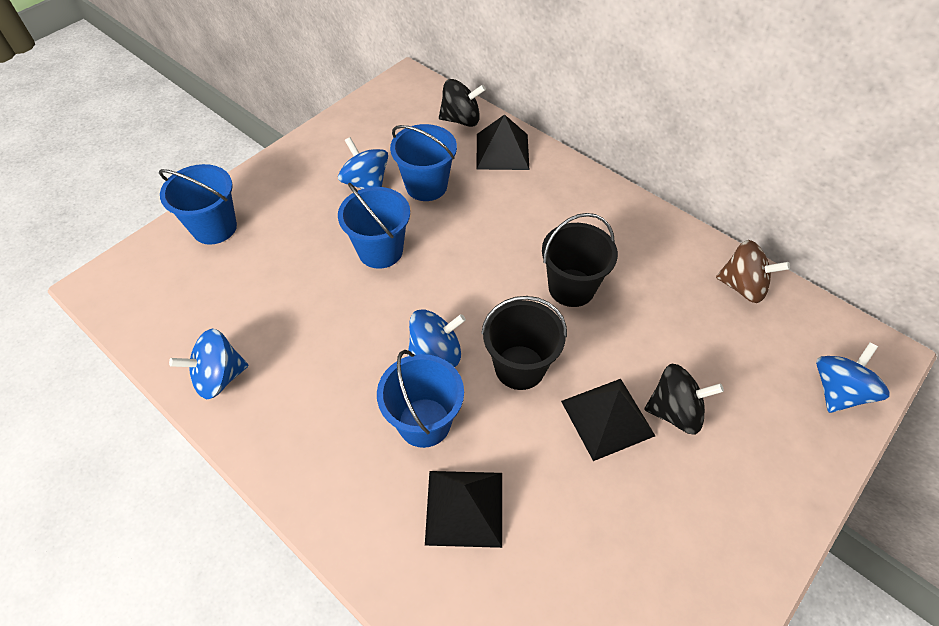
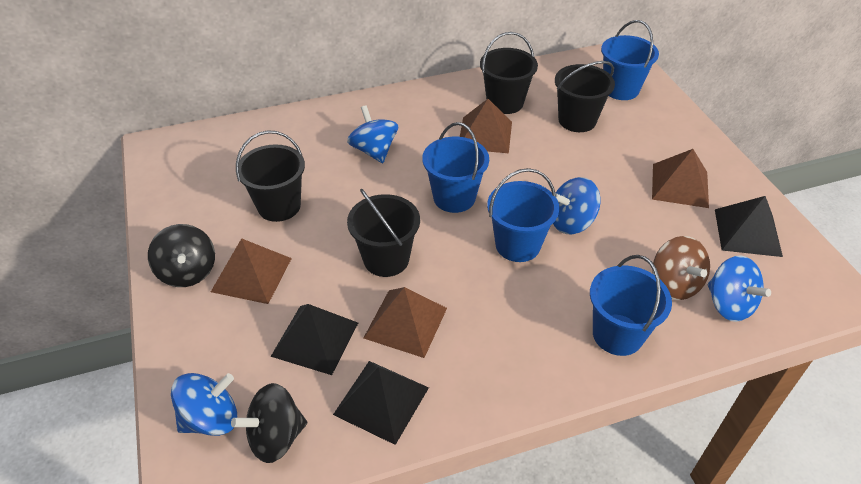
black bucket: [481,296,567,390] [542,213,618,307] = 2 -> [236,130,305,222] [347,189,420,277] [480,32,538,114] [555,61,615,132] = 4
brown pyramid: none = 0 -> [211,238,292,304] [364,287,447,358] [460,99,512,153] [652,149,709,208] = 4

